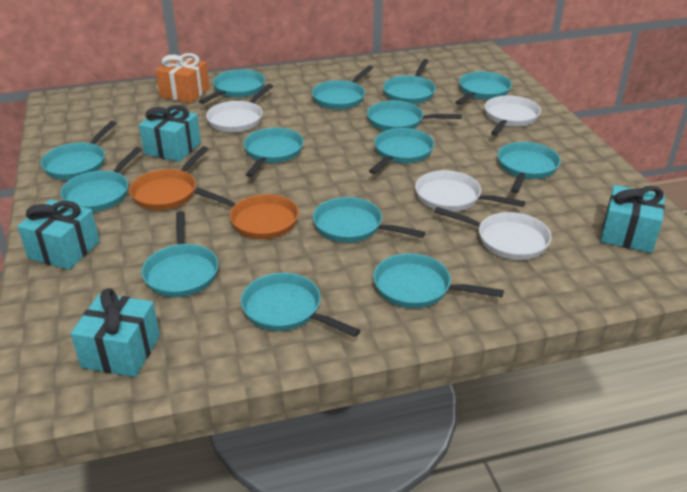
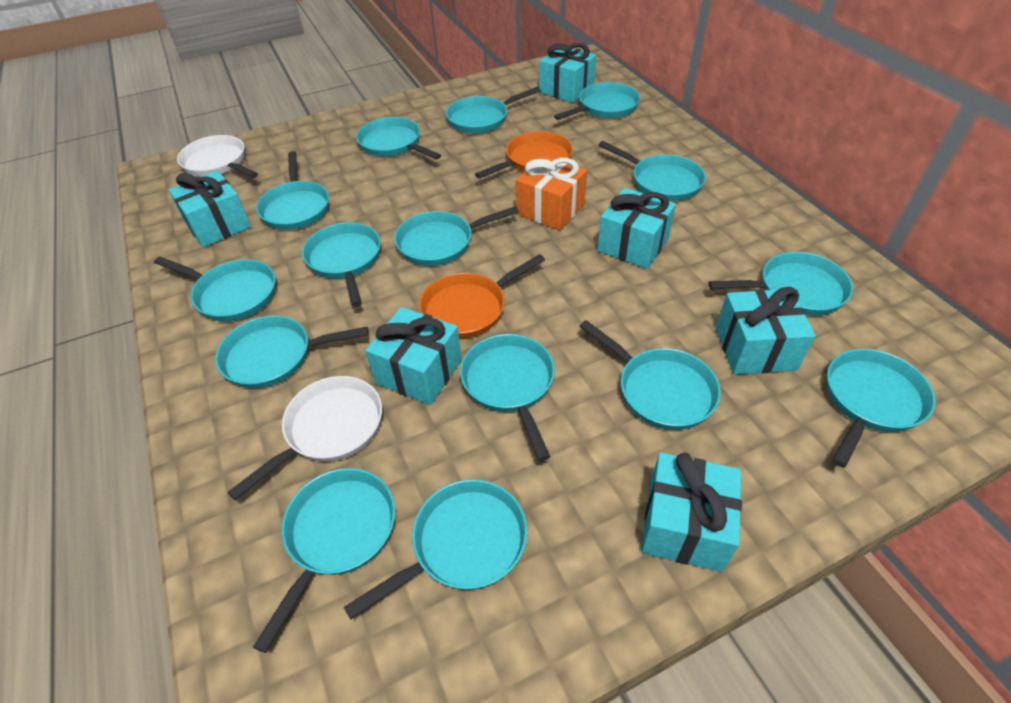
turquoise gift: [17,199,100,270] [71,288,160,377] [139,105,201,162] [601,185,665,253] = 4 -> [168,171,251,247] [365,307,462,405] [539,43,597,103] [597,188,676,269] [641,452,742,572] [716,287,816,375] = 6
turquoise pan: [41,121,116,180] [60,147,142,212] [141,211,219,297] [199,70,265,104] [241,273,361,337] [244,128,304,177] [312,65,373,110] [313,197,425,243] [367,101,462,131] [369,128,434,174] [373,253,504,308] [383,59,436,104] [455,72,512,105] [498,142,561,193] = 14 -> [154,257,276,321] [215,315,369,388] [253,468,395,653] [256,151,329,230] [302,222,381,307] [344,479,528,620] [356,117,441,160] [394,206,519,266] [446,87,541,133] [460,334,555,461] [554,82,640,120] [579,320,721,430] [599,141,706,201] [708,252,853,315] [827,349,935,468] = 15
white pan: [206,84,273,133] [415,170,525,212] [434,207,551,260] [485,96,541,136] = 4 -> [177,135,258,178] [227,376,382,500] = 2

